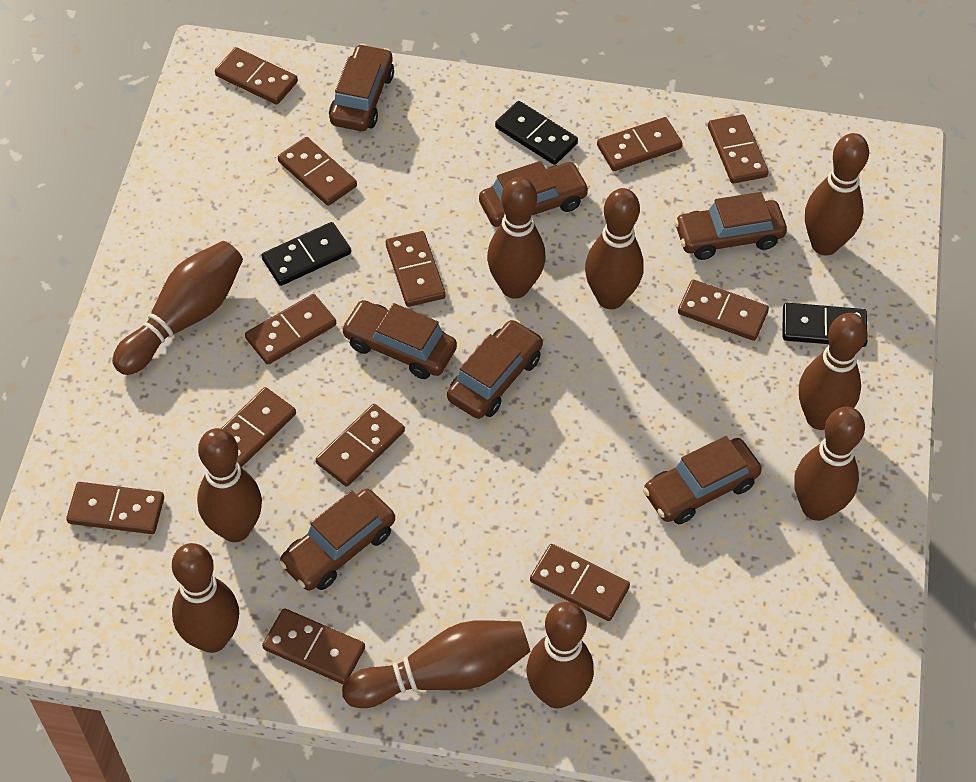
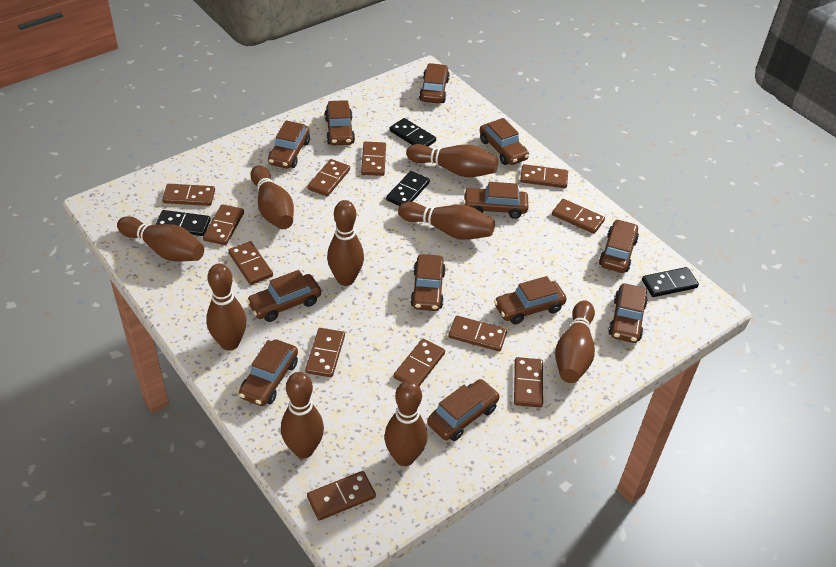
black domino: [261,222,351,286] [495,101,578,165] [783,303,868,347] = 3 -> [155,210,210,236] [386,171,430,206] [390,118,436,147] [642,267,699,297] = 4
brown bowling pin: [112,241,243,375] [172,543,239,653] [197,428,262,542] [342,620,530,708] [487,177,546,299] [527,602,594,708] [585,188,644,309] [794,407,865,521] [799,313,867,430] [805,133,869,255] = 10 -> [117,216,204,262] [206,263,247,351] [251,165,294,229] [281,372,324,458] [327,200,364,286] [384,380,428,466] [398,202,495,240] [406,144,498,177] [555,300,595,383] = 9
brown car: [279,489,395,591] [329,44,394,131] [341,300,457,379] [447,319,543,419] [479,161,590,227] [643,436,762,524] [674,192,787,260] = 7 -> [239,339,298,406] [246,270,321,322] [268,120,310,168] [325,100,355,145] [410,254,446,311] [419,63,450,104] [427,379,500,441] [463,182,528,219] [480,118,529,165] [494,276,566,325] [599,219,639,273] [608,283,648,343] = 12

